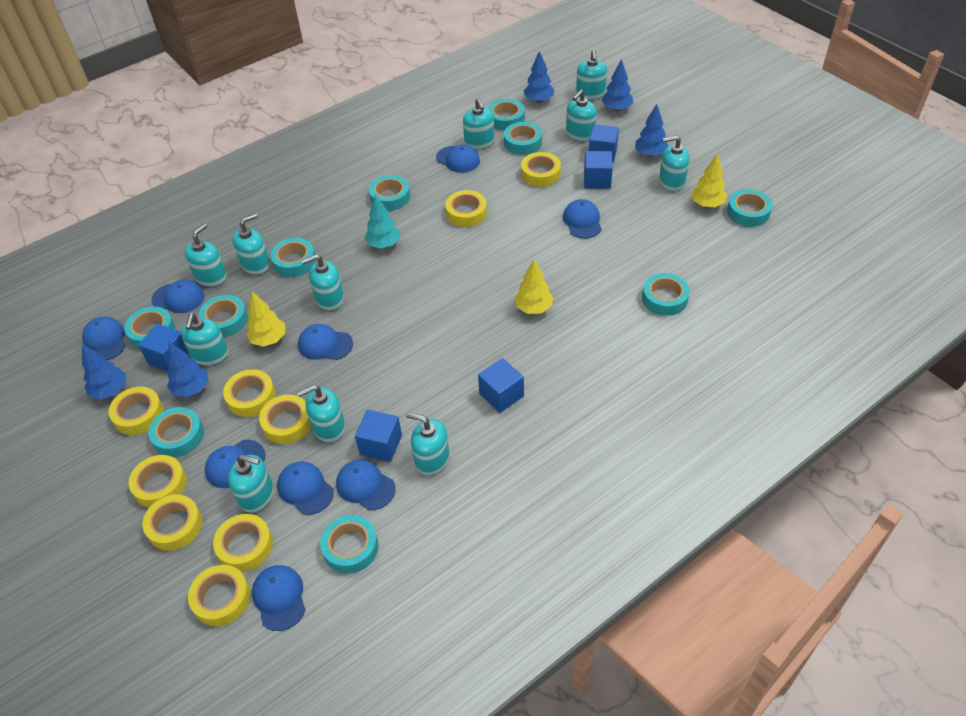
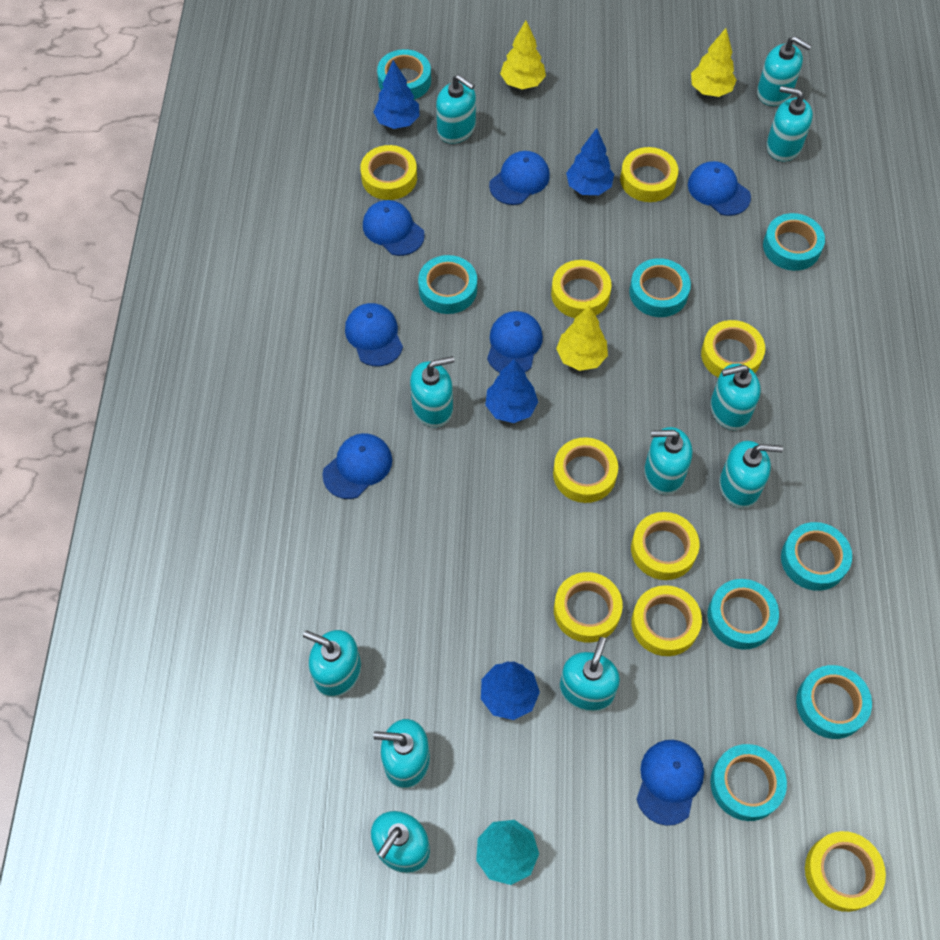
blue cap: [82,317,126,361] [151,280,205,313] [205,440,265,488] [252,565,305,631] [277,461,334,515] [298,324,353,360] [336,460,396,510] [436,145,480,173] [563,199,602,239] = 9 -> [322,433,392,499] [345,303,403,367] [363,200,425,256] [487,311,543,373] [489,151,550,205] [636,740,704,826] [688,161,751,216] = 7
blue cube: [138,324,189,371] [355,410,402,462] [478,358,524,413] [584,151,613,189] [589,124,619,163] = 5 -> none = 0
blue tree: [82,344,126,400] [167,342,209,397] [524,51,554,103] [602,59,633,111] [635,104,668,157] = 5 -> [374,60,420,129] [481,661,540,720] [485,359,538,423] [566,128,614,195] = 4
turquoise tape: [124,307,175,349] [148,407,204,457] [199,295,248,337] [271,238,316,277] [320,515,379,573] [369,175,410,211] [488,99,525,130] [504,122,542,155] [642,273,690,316] [727,189,772,227] = 10 -> [377,49,431,100] [418,255,477,314] [629,258,691,317] [707,579,779,650] [710,744,787,821] [763,213,825,271] [781,522,852,591] [796,665,872,739] = 8

